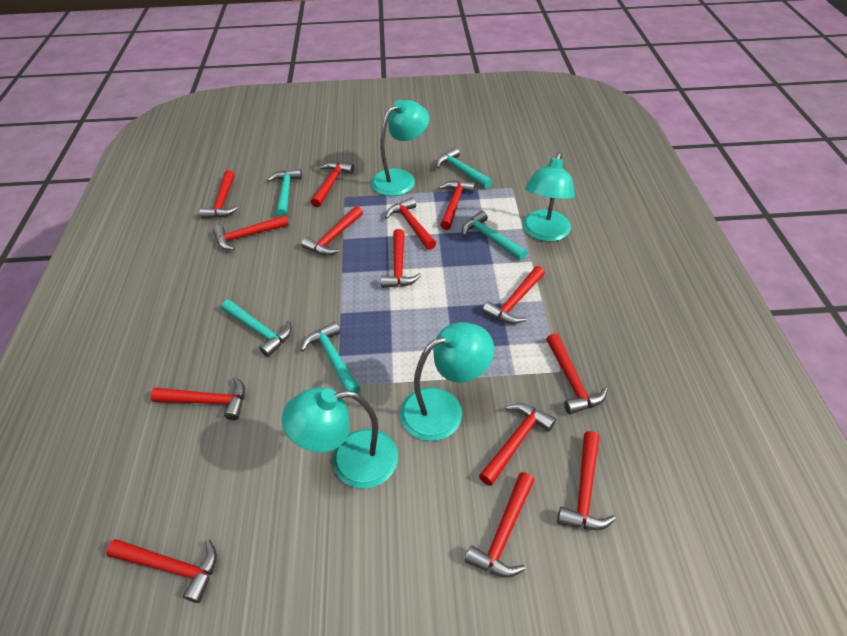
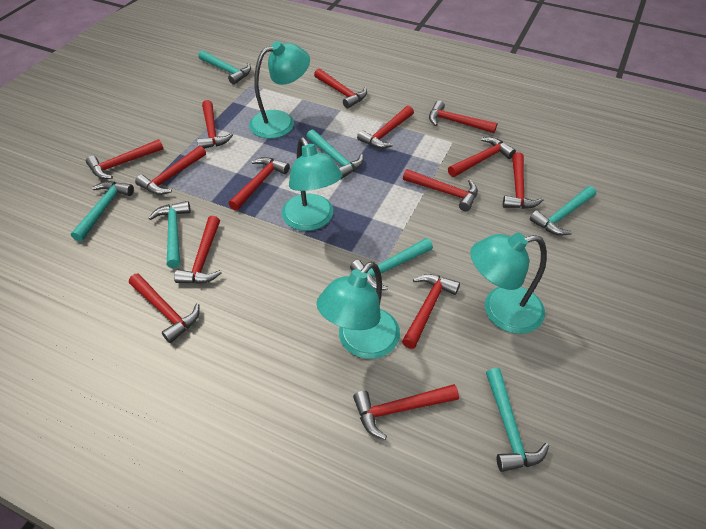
turquoise hammer: [222,300,292,357] [267,169,302,217] [301,322,360,393] [436,147,492,188] [462,211,527,260] = 5 -> [71,181,134,242] [149,201,191,268] [198,50,251,85] [306,130,364,179] [350,238,433,290] [486,368,549,472] [530,186,596,235] = 7

